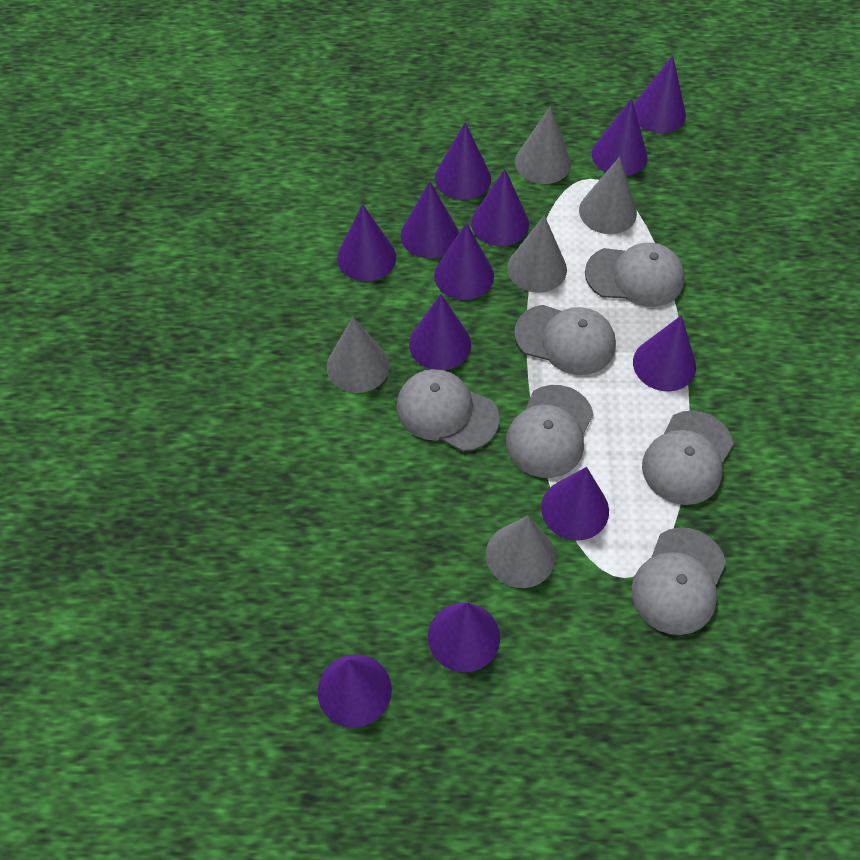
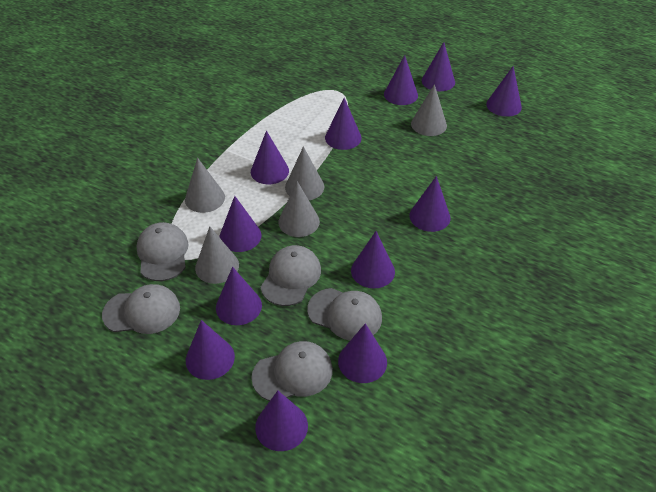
grey cap: [396,369,500,452] [506,385,594,478] [514,305,616,375] [585,243,685,307] [631,528,726,635] [642,410,733,505] = 6 -> [102,284,180,334] [136,222,188,281] [251,341,333,401] [261,245,321,306] [307,288,382,341] = 5

